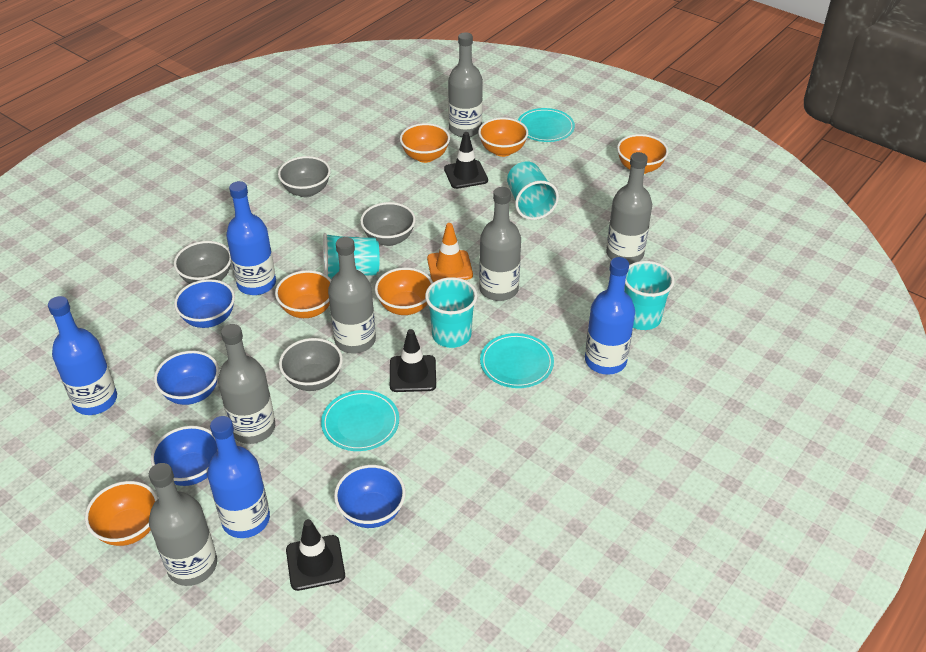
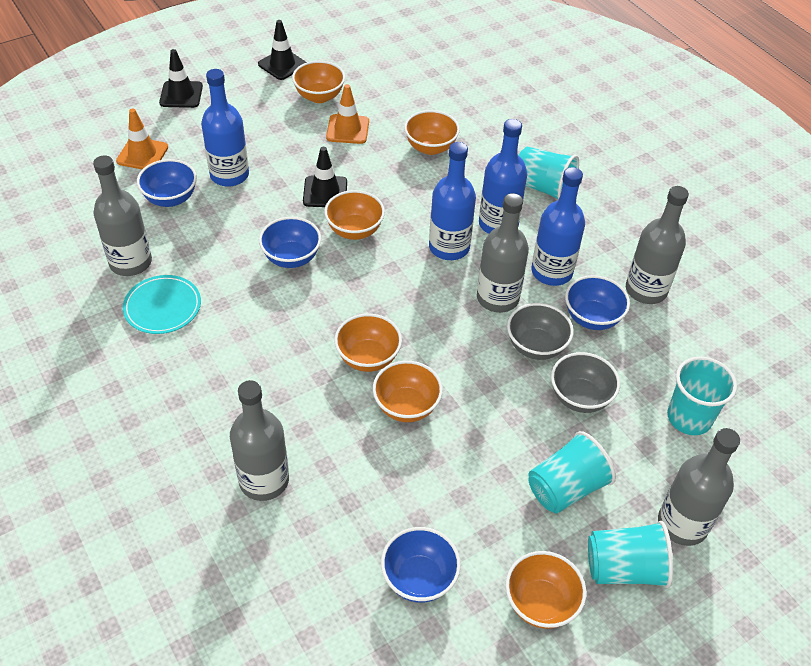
grey bottle: [149,463,217,586] [218,324,275,444] [328,237,376,353] [448,32,483,137] [479,187,521,301] [606,152,652,265] = 6 -> [93,156,152,276] [230,380,289,501] [477,193,529,313] [626,186,689,304] [658,428,740,546] = 5
grey bowl: [174,241,231,284] [278,156,331,197] [279,338,343,391] [360,202,416,246] = 4 -> [507,303,574,360] [551,352,620,413] = 2
orange traffic cone: [427,223,473,282] = 1 -> [116,108,168,169] [326,84,369,144] = 2
turquoise plate: [321,390,399,451] [480,333,554,388] [518,108,575,142] = 3 -> [123,275,201,334] = 1

